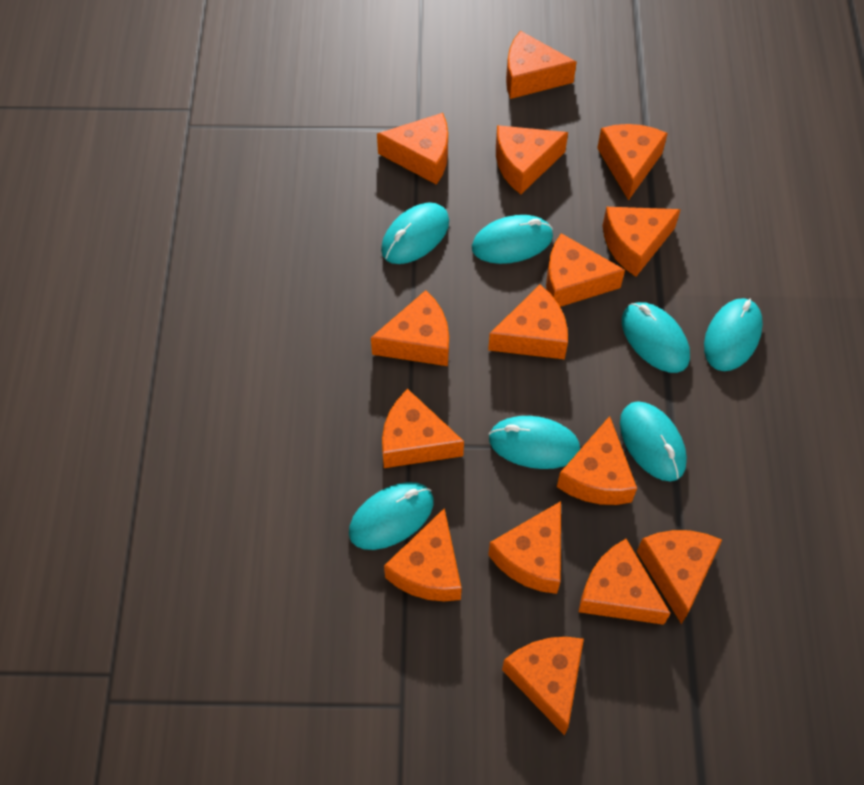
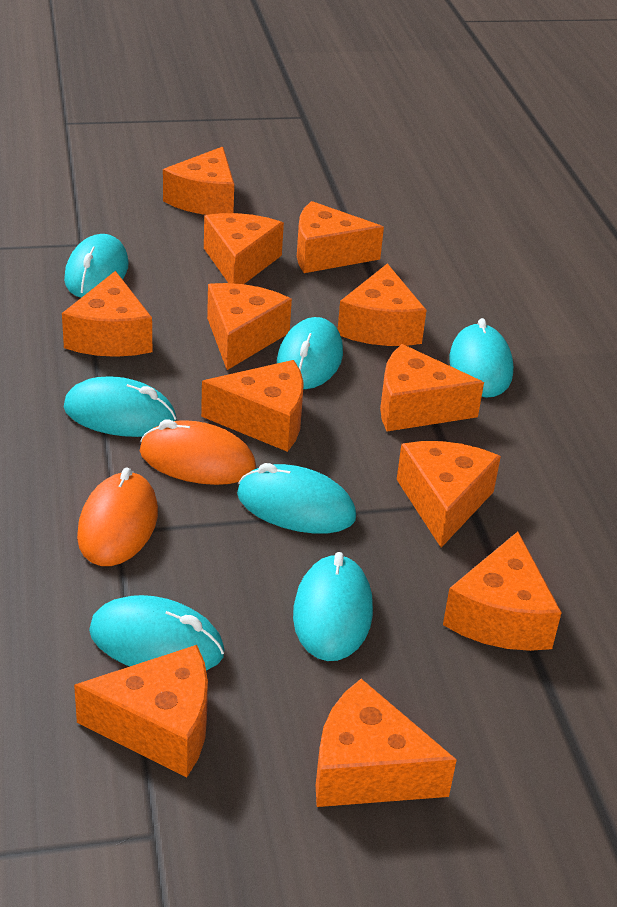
orange cheese: [371,290,449,366] [377,113,448,185] [382,389,464,468] [384,508,462,601] [488,285,568,359] [488,501,561,594] [496,125,568,194] [502,637,584,735] [506,31,577,99] [546,233,625,307] [557,416,637,505] [579,539,671,625] [597,124,668,201] [602,207,681,277] [637,530,722,624] = 15 -> [62,271,152,357] [74,645,208,777] [163,147,234,215] [201,360,304,452] [204,213,284,284] [207,283,292,370] [297,201,384,273] [315,679,457,807] [338,263,427,346] [380,344,484,431] [397,441,501,548] [443,532,562,651] = 12
orange mouse: none = 0 -> [77,467,158,566] [140,420,256,485] = 2

